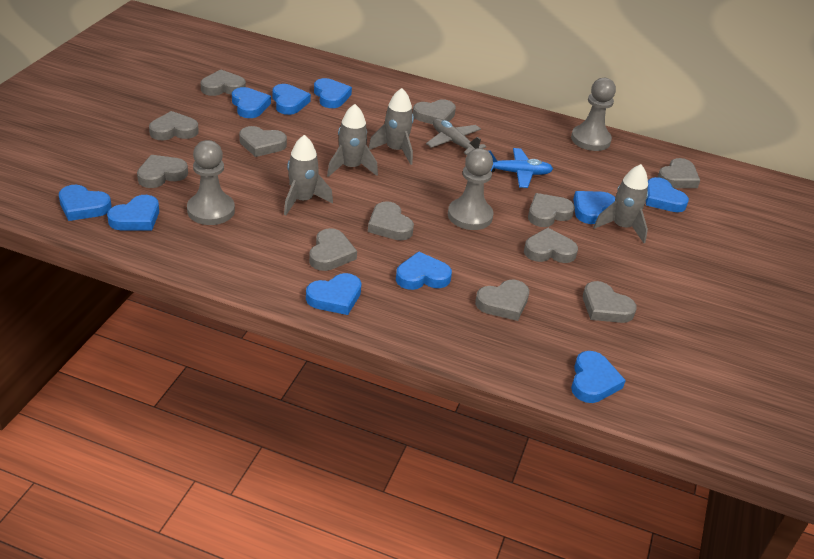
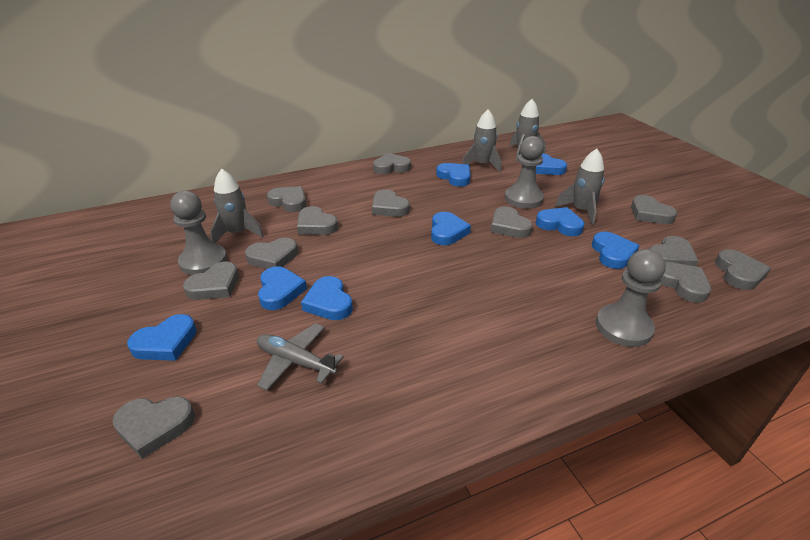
blue heart: [59,185,112,221] [107,195,159,231] [232,87,271,118] [273,84,311,115] [306,273,362,315] [314,78,352,108] [396,251,452,290] [571,351,626,403] [573,191,615,224] [646,177,689,212] = 10 -> [127,314,197,361] [258,266,307,310] [301,276,353,320] [431,212,471,245] [436,163,470,187] [536,153,567,175] [536,207,584,236] [592,232,639,269] = 8
blue plane: [487,148,553,188] = 1 -> none = 0

